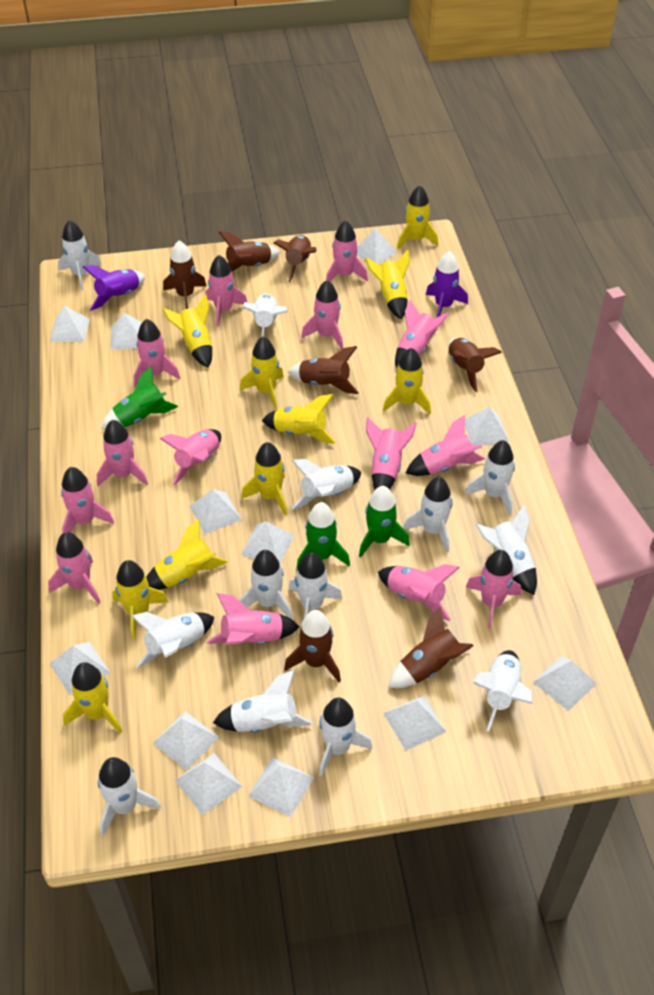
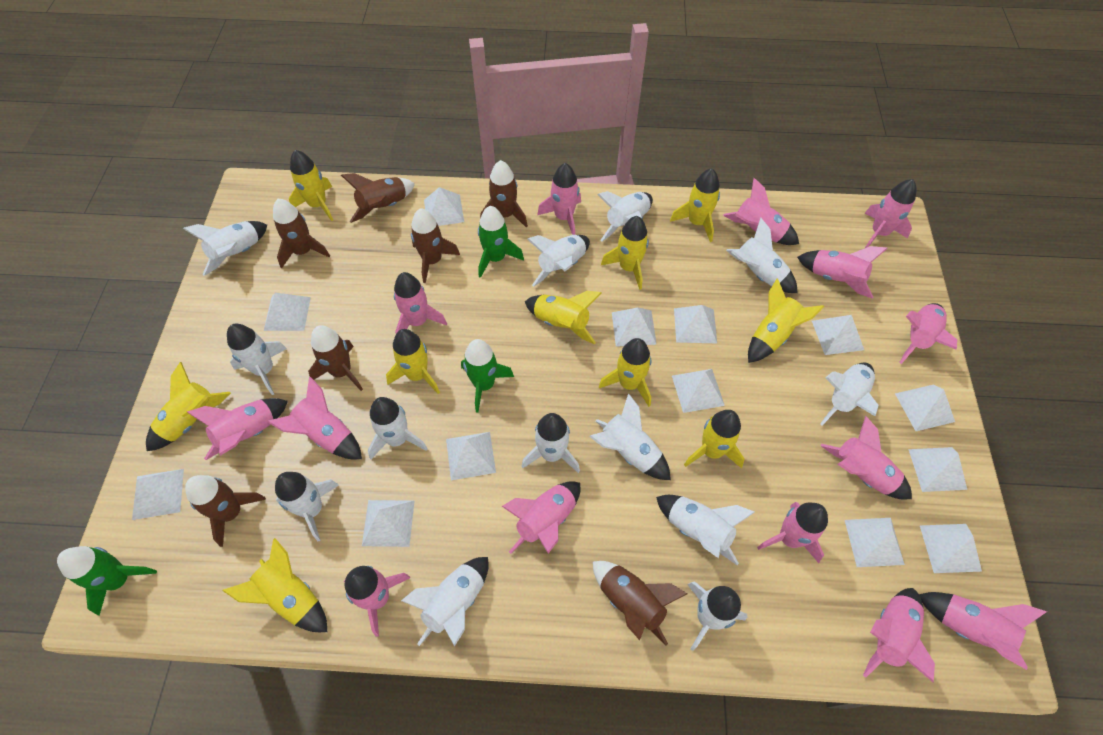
purple rocket: [83,265,145,311] [426,251,468,317] = 2 -> none = 0
white pyramid: [50,306,90,342] [50,642,111,695] [110,313,142,350] [153,711,219,771] [175,753,242,815] [189,489,242,534] [241,521,294,564] [249,757,314,817] [357,228,397,264] [383,695,446,751] [465,406,509,446] [533,656,597,711] = 12 -> [132,469,184,520] [264,293,311,331] [362,500,414,547] [424,187,464,226] [446,432,496,480] [612,308,657,347] [672,369,725,413] [674,305,717,343] [812,315,864,355] [845,518,905,567] [895,384,955,431] [908,447,967,492] [920,524,982,573] = 13

